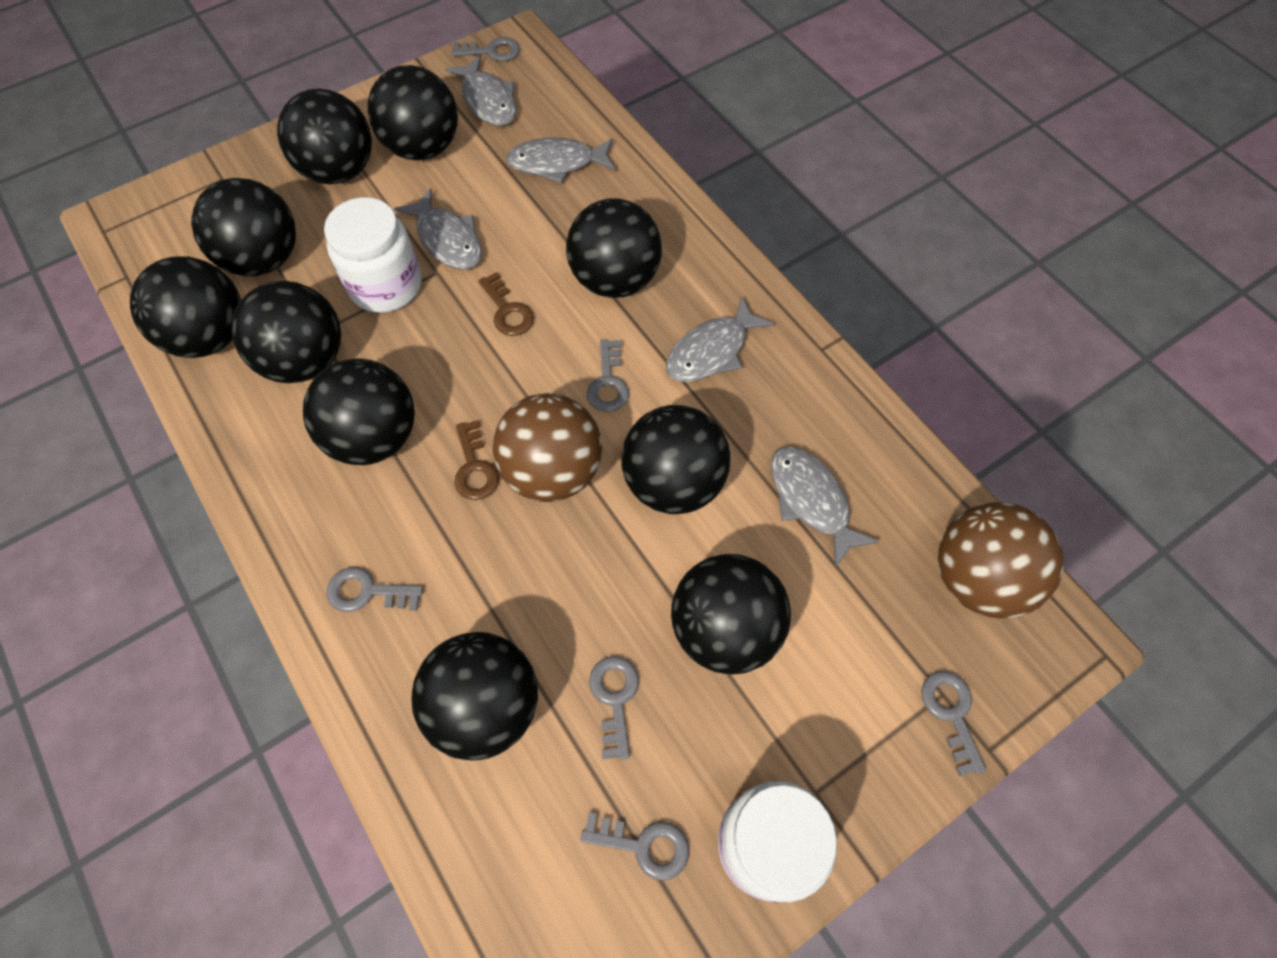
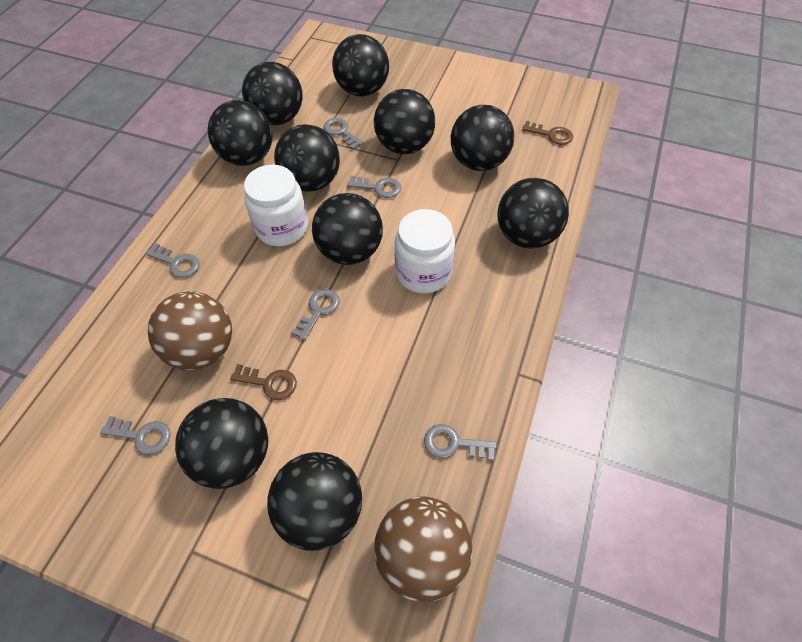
grey fish: [394,188,482,270] [445,55,516,126] [506,138,615,183] [666,296,774,382] [771,446,879,568] = 5 -> none = 0

